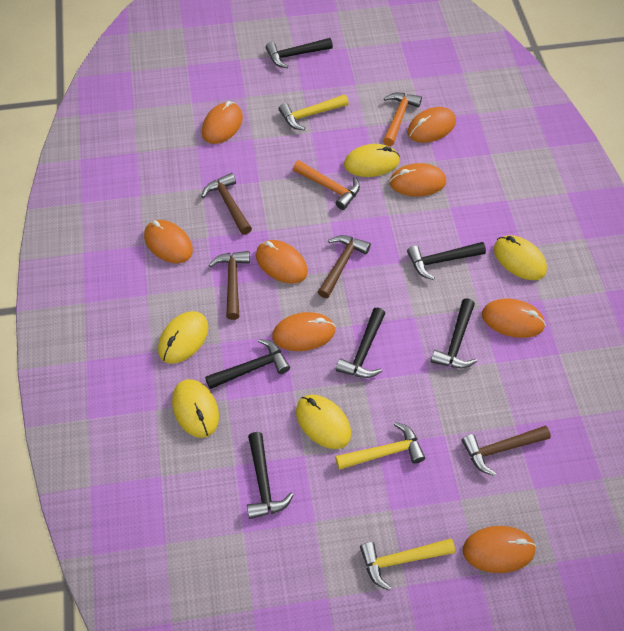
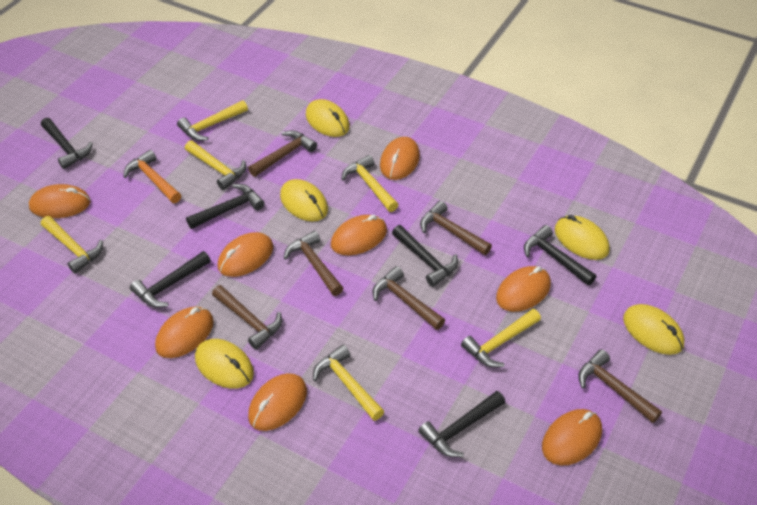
brown hammer: [201,173,252,235] [209,251,250,320] [318,235,371,298] [462,425,551,476] = 4 -> [212,285,282,350] [248,131,317,177] [284,231,343,296] [372,266,445,330] [420,201,492,255] [578,349,662,423] = 6
orange hammer: [293,160,360,210] [383,93,422,146] = 2 -> [123,150,181,203] = 1
yellow hammer: [279,94,349,130] [335,422,425,470] [360,538,455,590] = 3 -> [41,216,103,274] [177,100,248,141] [185,140,246,190] [313,345,384,421] [342,155,398,212] [461,309,541,367] = 6

